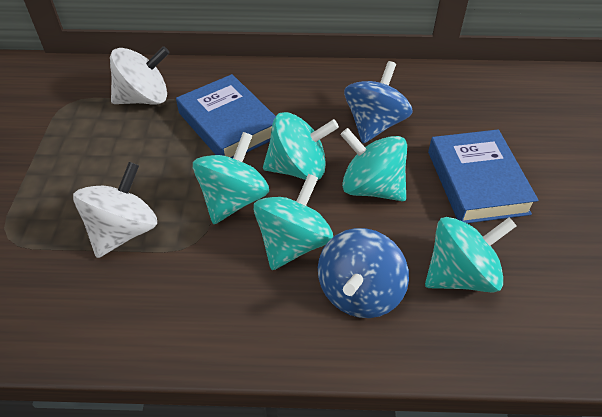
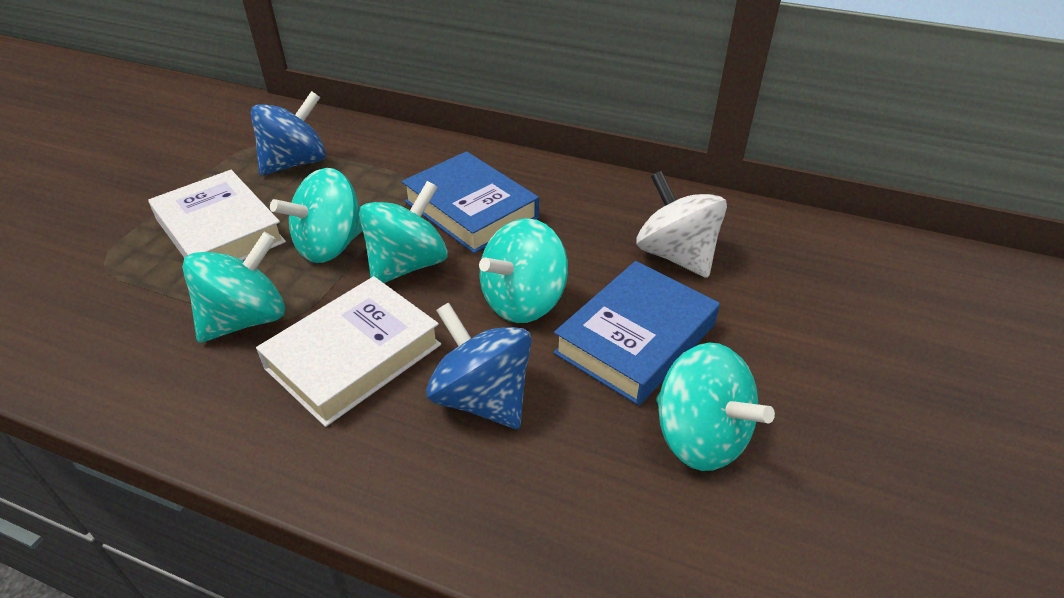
white book: none = 0 -> [149,170,286,260] [256,276,441,427] = 2
white spinning top: [73,162,157,258] [110,46,170,104] = 2 -> [636,171,727,278] = 1

